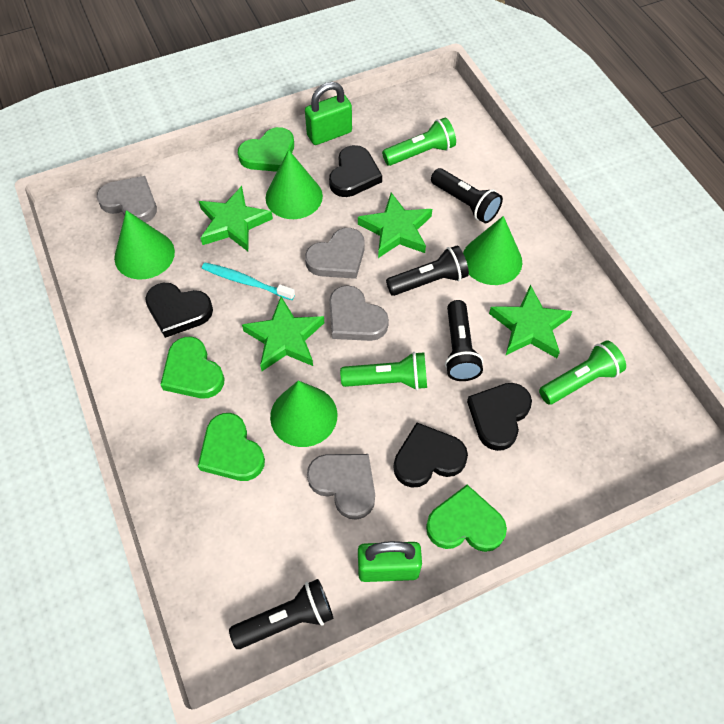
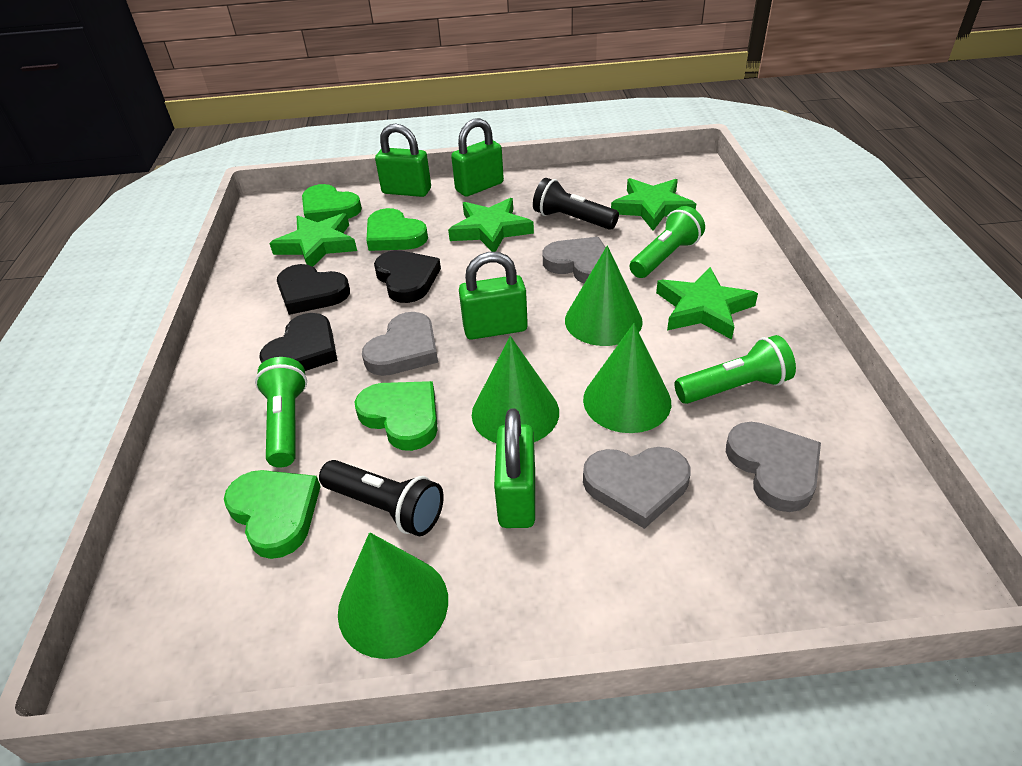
black flashlight: [229,579,333,649] [386,245,469,296] [431,168,503,223] [445,300,483,381] = 4 -> [319,460,444,536] [533,178,619,230] = 2
black heart: [145,283,213,338] [329,145,382,197] [394,423,468,488] [467,383,532,451] = 4 -> [259,313,337,371] [277,264,350,315] [374,250,441,303] = 3
green padlock: [305,82,352,145] [358,541,422,582] = 2 -> [375,124,431,197] [451,118,504,197] [459,252,528,339] [494,408,535,528] = 4
turquoise toothbrush: [202,263,295,300] = 1 -> none = 0

